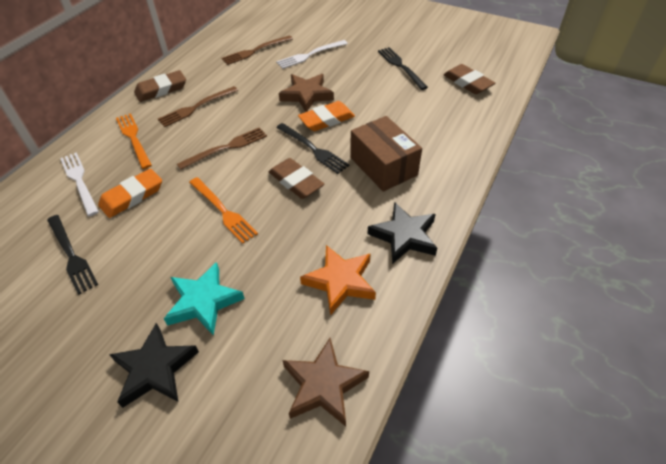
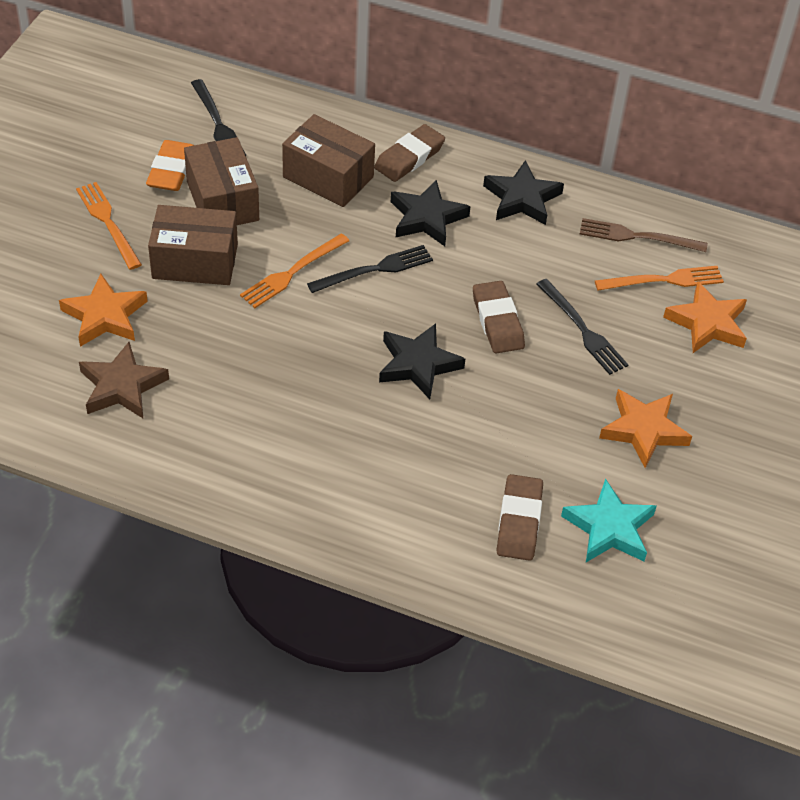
black star: [109,323,199,408] [368,202,437,264] = 2 -> [379,323,465,399] [391,180,470,246] [483,160,564,225] = 3
brown box: [350,116,422,192] = 1 -> [148,205,238,285] [184,137,259,225] [282,114,375,207] = 3
brown fork: [158,86,238,127] [177,127,267,170] [222,35,293,65] = 3 -> [580,218,708,252] = 1
brown star: [279,74,334,112] [283,338,369,426] = 2 -> [79,342,169,418] = 1
orange eraser: [98,168,162,218] [298,101,355,131] = 2 -> [146,140,194,191] = 1
orange fork: [116,113,152,169] [189,177,258,244] = 2 -> [76,182,142,270] [240,233,349,308] [595,266,724,291] = 3
orange star: [300,245,376,316] = 1 -> [59,274,148,347] [599,389,692,468] [663,282,747,353] = 3
white fork: [60,152,99,216] [276,40,348,69] = 2 -> none = 0

